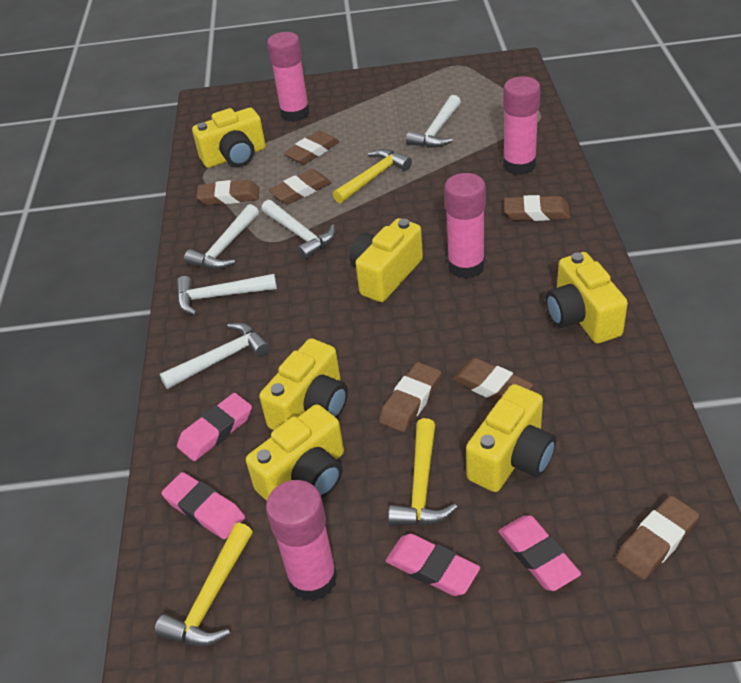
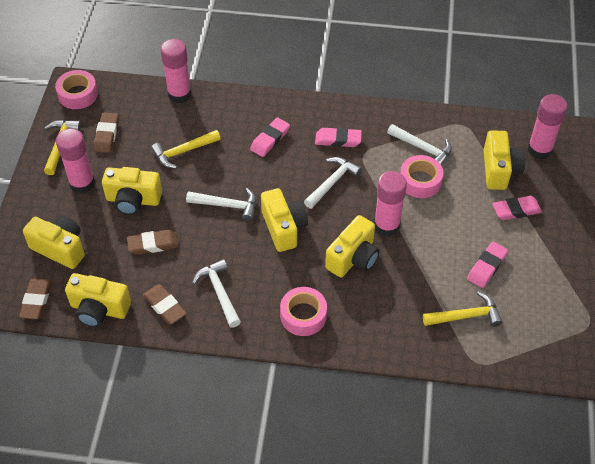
brown eraser: [196,180,259,205] [269,169,332,204] [283,131,339,165] [379,362,441,432] [452,358,533,401] [504,195,570,221] [616,496,699,580] = 7 -> [19,278,52,319] [93,113,119,153] [127,230,179,255] [143,284,187,324] = 4
pink tape: none = 0 -> [55,70,98,109] [280,287,327,336] [400,155,443,198] = 3
white hammer: [160,323,270,389] [176,274,277,316] [184,204,259,270] [261,200,335,260] [406,95,461,148] = 5 -> [186,188,256,221] [192,259,241,328] [304,157,362,209] [387,124,452,166] = 4

